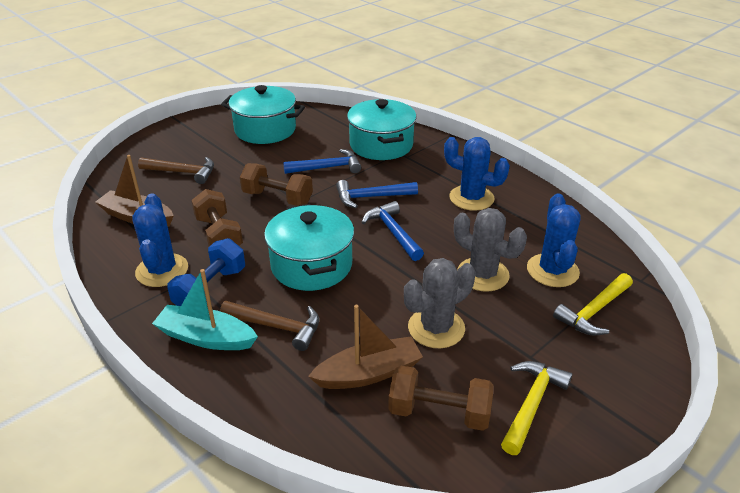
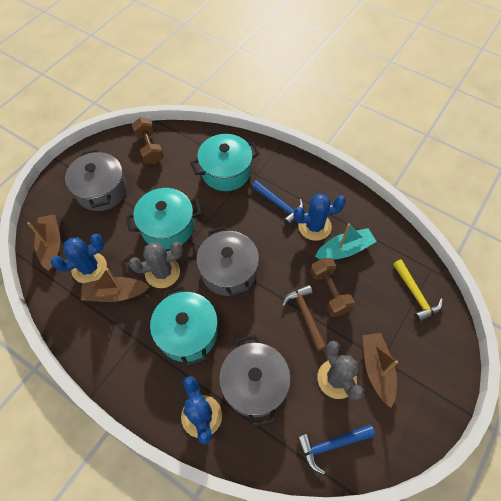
blue dumbbell: [167,238,245,306] = 1 -> none = 0
blue hammer: [283,149,362,174] [336,180,418,208] [361,201,424,261] = 3 -> [252,181,304,226] [297,424,375,475] = 2
brown boat: [95,155,174,227] [308,305,423,389] = 2 -> [27,214,60,271] [81,268,150,302] [362,333,398,408] = 3
brown dumbbell: [191,189,243,246] [240,163,313,206] [388,365,494,431] = 3 -> [132,118,164,164] [310,258,355,317] = 2
brown hammer: [138,157,214,184] [220,301,319,351] = 2 -> [282,285,327,351] = 1
grey pot: none = 0 -> [65,149,127,211] [196,226,259,297] [219,335,291,427] = 3
yellow hammer: [501,361,572,455] [553,273,633,335] = 2 -> [393,260,443,323] = 1

